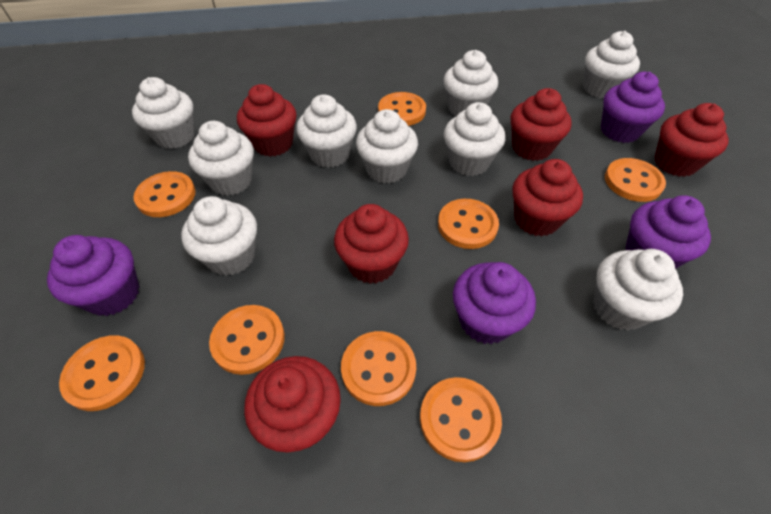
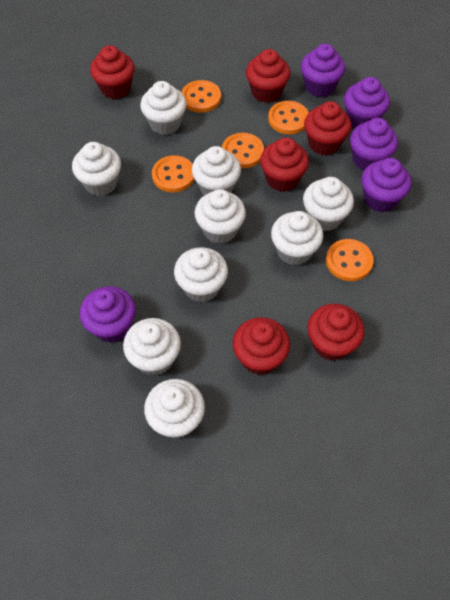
orange button: [59,335,145,411] [133,171,196,217] [209,305,285,375] [341,331,416,406] [378,92,426,126] [420,377,502,462] [438,199,499,249] [605,158,666,202] = 8 -> [152,155,194,192] [181,80,221,113] [222,133,264,168] [268,101,309,134] [326,239,374,281] = 5
purple cupcake: [47,235,140,316] [453,262,536,344] [601,72,665,143] [626,196,711,269] = 4 -> [80,286,136,343] [301,44,345,97] [344,77,390,128] [350,118,398,170] [361,158,412,212] = 5

